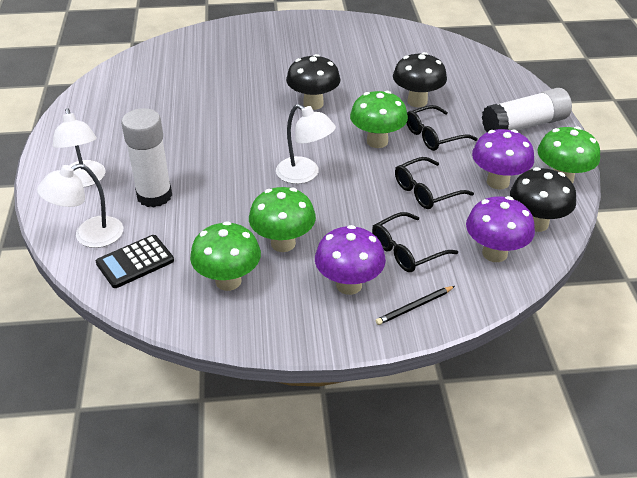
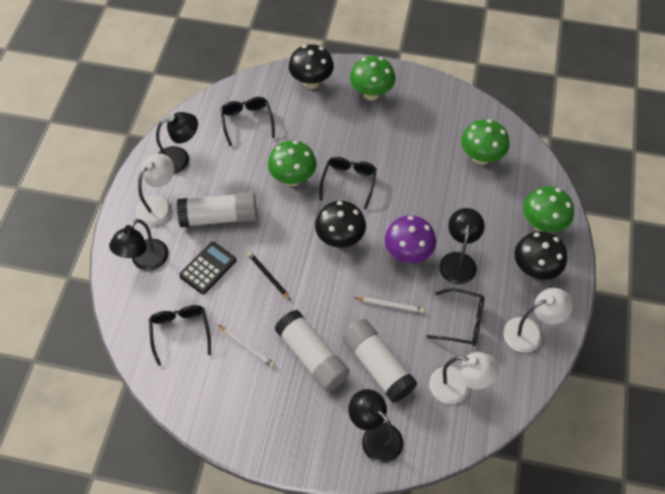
black glasses: [372,212,458,272] [395,157,474,209] [407,105,478,151] = 3 -> [149,305,211,366] [220,97,275,146] [320,157,377,209] [426,288,484,346] = 4
black lamp: none = 0 -> [109,219,169,271] [156,112,198,174] [348,389,403,463] [439,208,485,284] = 4
purple mushroom: [315,225,386,295] [466,196,535,262] [472,129,534,190] = 3 -> [385,215,436,263] = 1
white glue stick: [121,108,172,208] [482,88,572,132] = 2 -> [177,192,257,227] [275,310,350,392] [342,319,417,403] = 3
white pencil: none = 0 -> [218,325,275,367] [354,297,425,313] = 2

